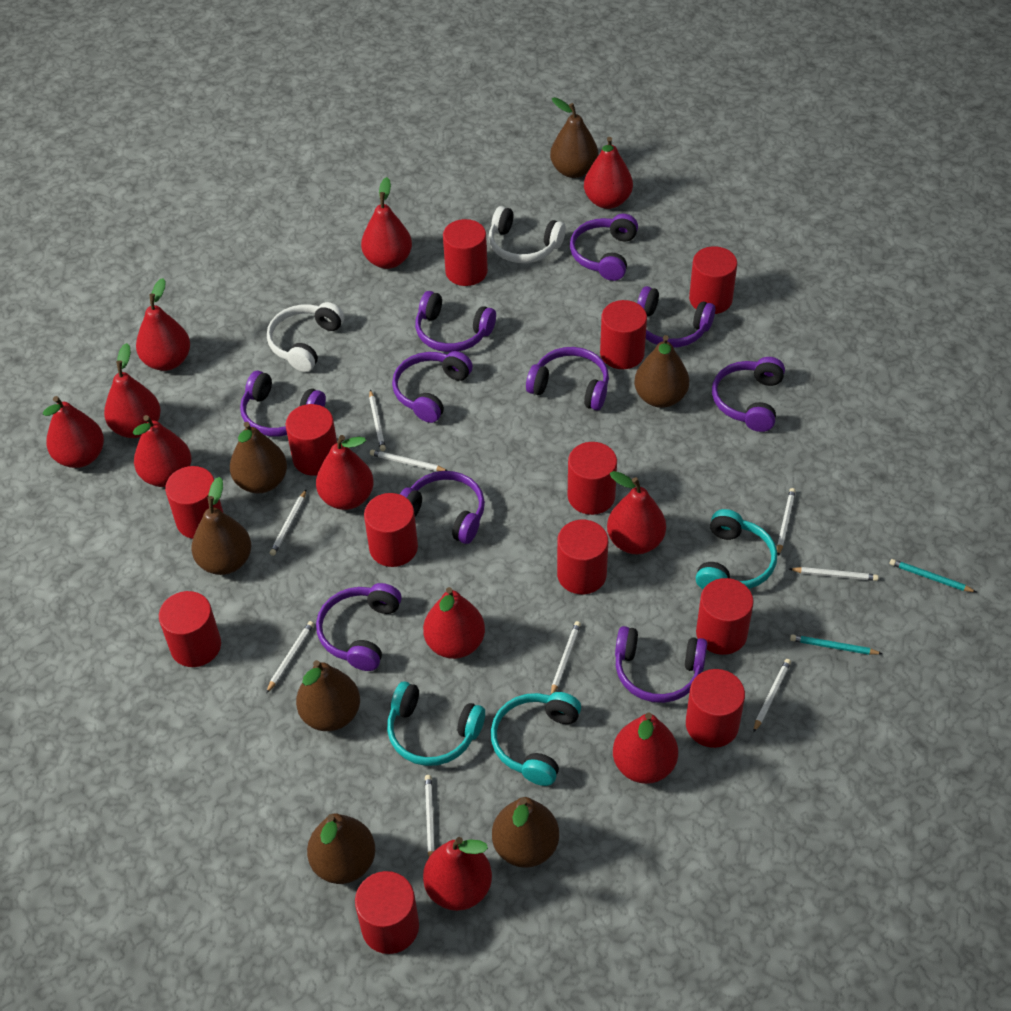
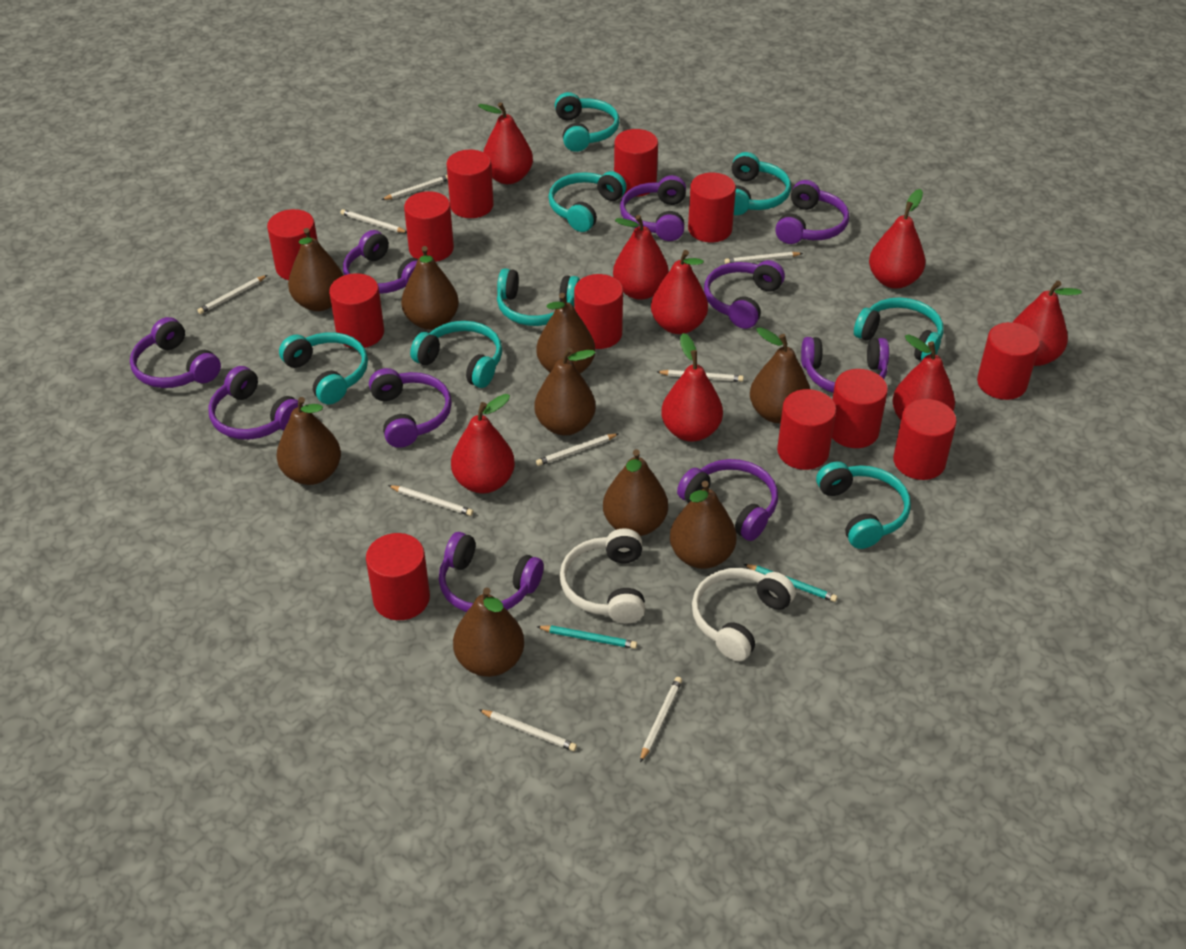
brown pear: [191,477,251,575] [230,422,287,493] [296,660,360,731] [307,813,375,884] [492,797,559,868] [550,97,598,178] [634,335,689,408] = 7 -> [277,397,341,485] [288,228,344,311] [401,246,459,330] [453,588,524,677] [534,347,596,436] [536,293,595,373] [603,449,668,536] [670,481,737,569] [750,327,810,423] = 9
red pear: [43,396,104,468] [104,343,161,438] [133,415,191,487] [136,278,190,371] [316,435,374,510] [361,177,412,269] [423,587,485,659] [423,837,492,911] [584,137,633,209] [607,471,666,554] [613,713,678,784] = 11 -> [451,394,515,494] [478,102,533,184] [613,215,669,300] [651,250,708,334] [661,333,723,442] [869,189,925,289] [892,334,955,420] [1013,281,1082,366] = 8
turquoise headphones: [387,681,485,766] [491,692,581,786] [696,509,777,589] = 3 -> [279,332,368,404] [410,321,502,388] [497,268,580,326] [548,171,627,232] [555,92,619,152] [732,152,791,215] [816,461,911,549] [854,297,944,360] = 8

